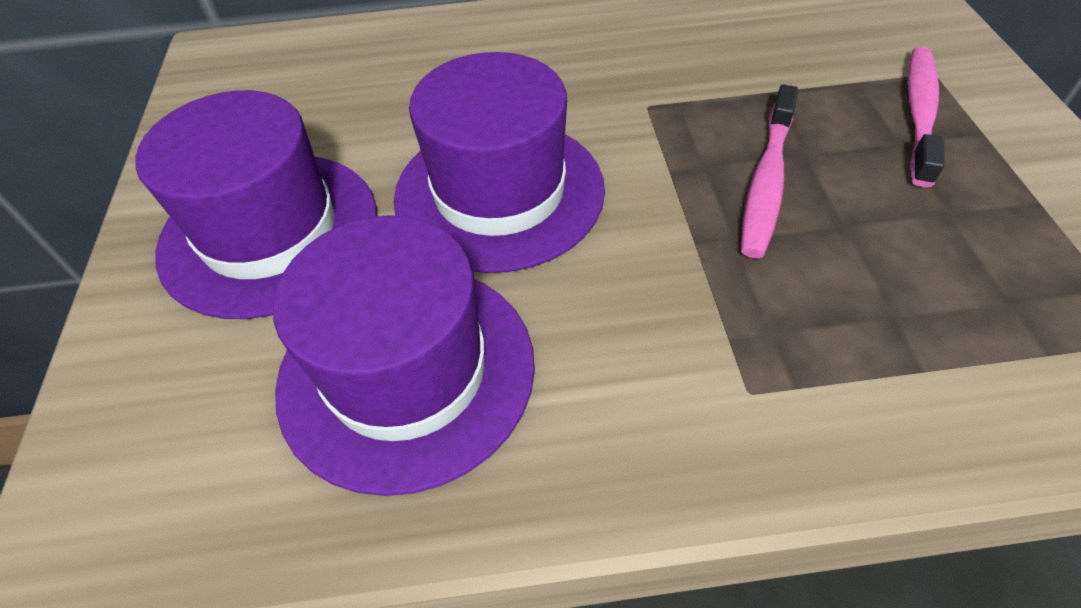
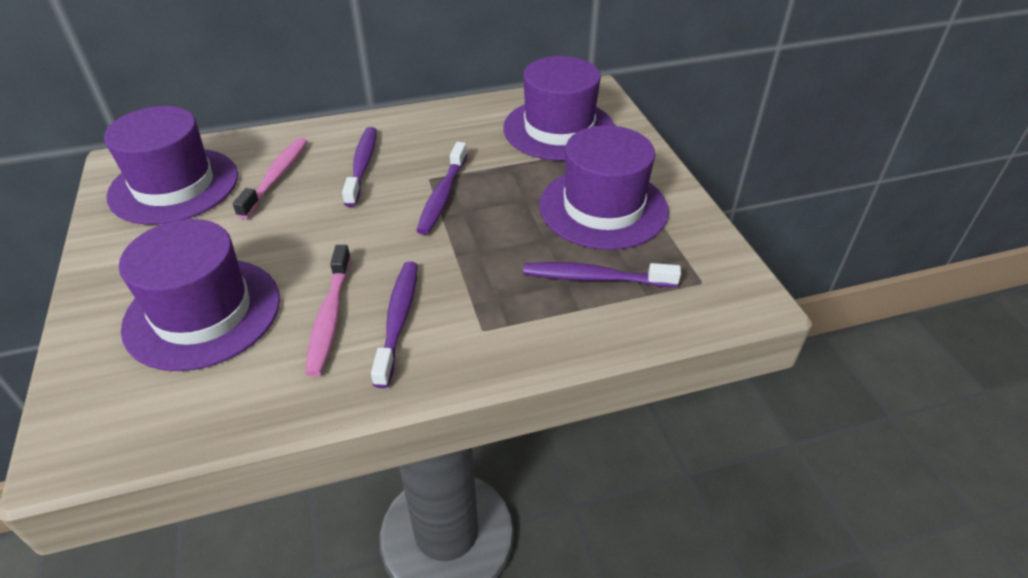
purple hat: [135,90,377,319] [273,215,535,496] [394,52,605,273] = 3 -> [104,106,238,225] [119,219,280,371] [503,56,615,161] [539,125,669,250] = 4
purple toothbrush: none = 0 -> [342,127,377,207] [371,261,418,388] [417,142,467,235] [523,262,681,287] = 4

